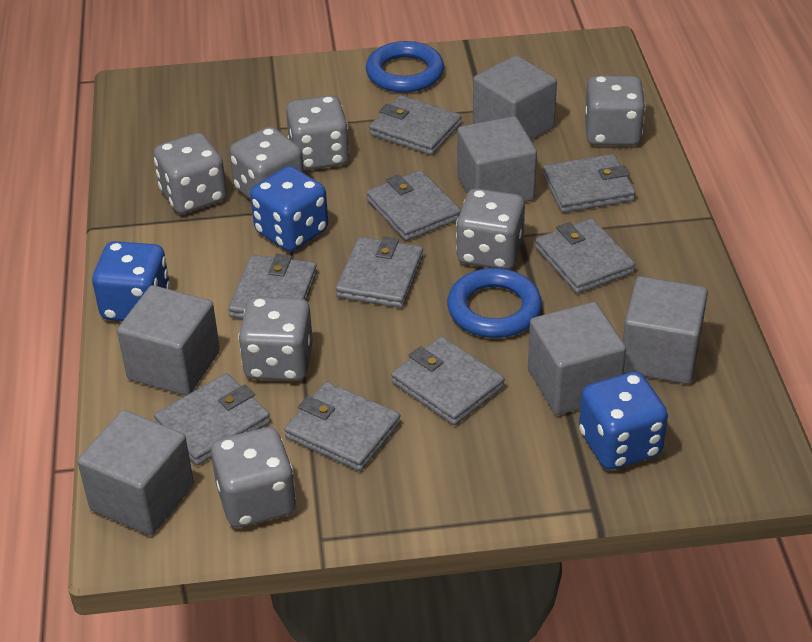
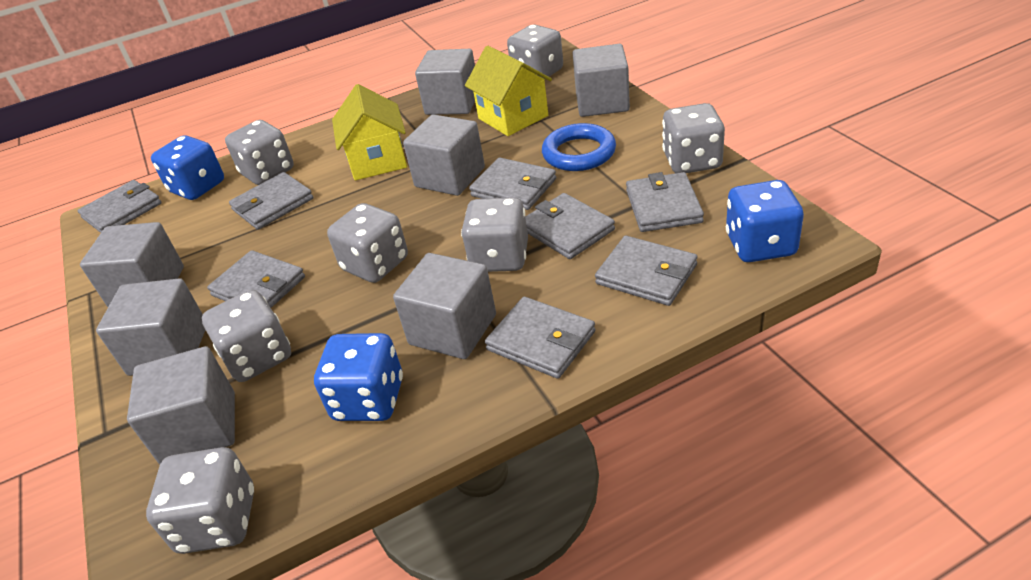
blue ring: [366,41,444,93] [447,268,542,338] = 2 -> [542,123,616,171] = 1
grey cube: [77,410,194,536] [117,285,220,396] [457,116,537,202] [473,55,557,140] [528,302,626,415] [623,276,708,384] = 6 -> [80,222,184,307] [96,278,205,376] [127,346,235,464] [393,253,496,359] [403,114,485,196] [415,49,475,115] [573,44,630,117] = 7
grey wallet: [154,373,270,465] [228,254,317,319] [284,382,401,471] [336,237,423,308] [366,170,461,241] [369,95,462,155] [391,336,505,425] [535,218,635,294] [543,154,636,213] = 9 -> [78,180,162,233] [207,250,305,308] [229,172,313,230] [469,158,556,210] [485,297,596,379] [525,193,615,259] [595,236,698,306] [626,172,704,232] = 8
yellow house: none = 0 -> [332,84,407,180] [465,46,552,136] = 2

